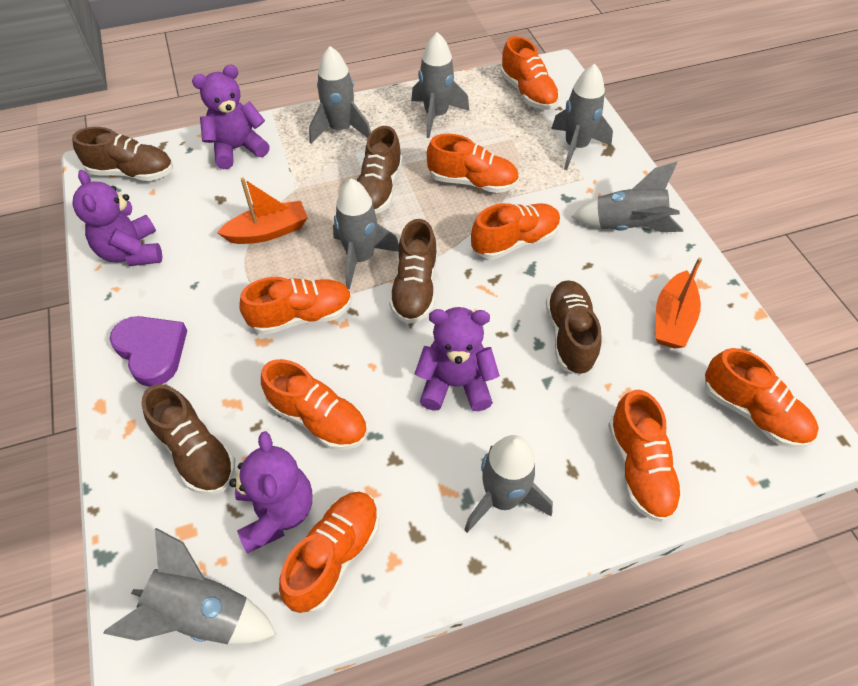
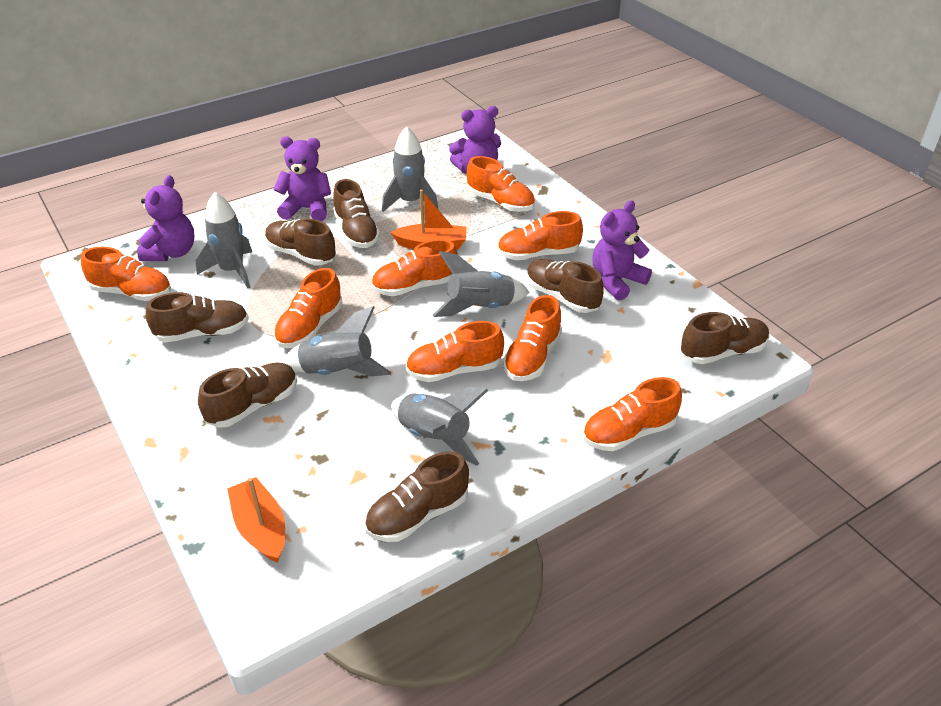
brown shoe: [72,127,173,181] [142,384,235,495] [357,126,402,214] [389,219,437,324] [546,280,602,376] = 5 -> [145,292,249,342] [198,362,297,428] [265,219,336,266] [333,179,380,248] [365,451,469,542] [527,259,604,313] [681,312,770,364] = 7
grey rocket: [103,528,277,644] [309,46,371,144] [333,178,399,289] [411,32,469,138] [464,435,553,533] [551,64,613,170] [571,162,683,232] = 7 -> [196,192,252,288] [282,306,391,376] [382,127,439,212] [391,387,488,466] [433,251,530,317] = 5
purple heart: [110,316,188,387] = 1 -> none = 0

